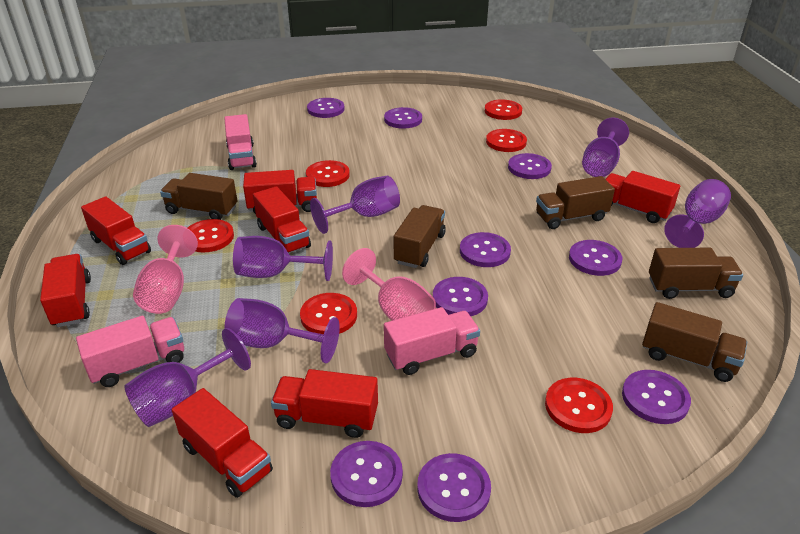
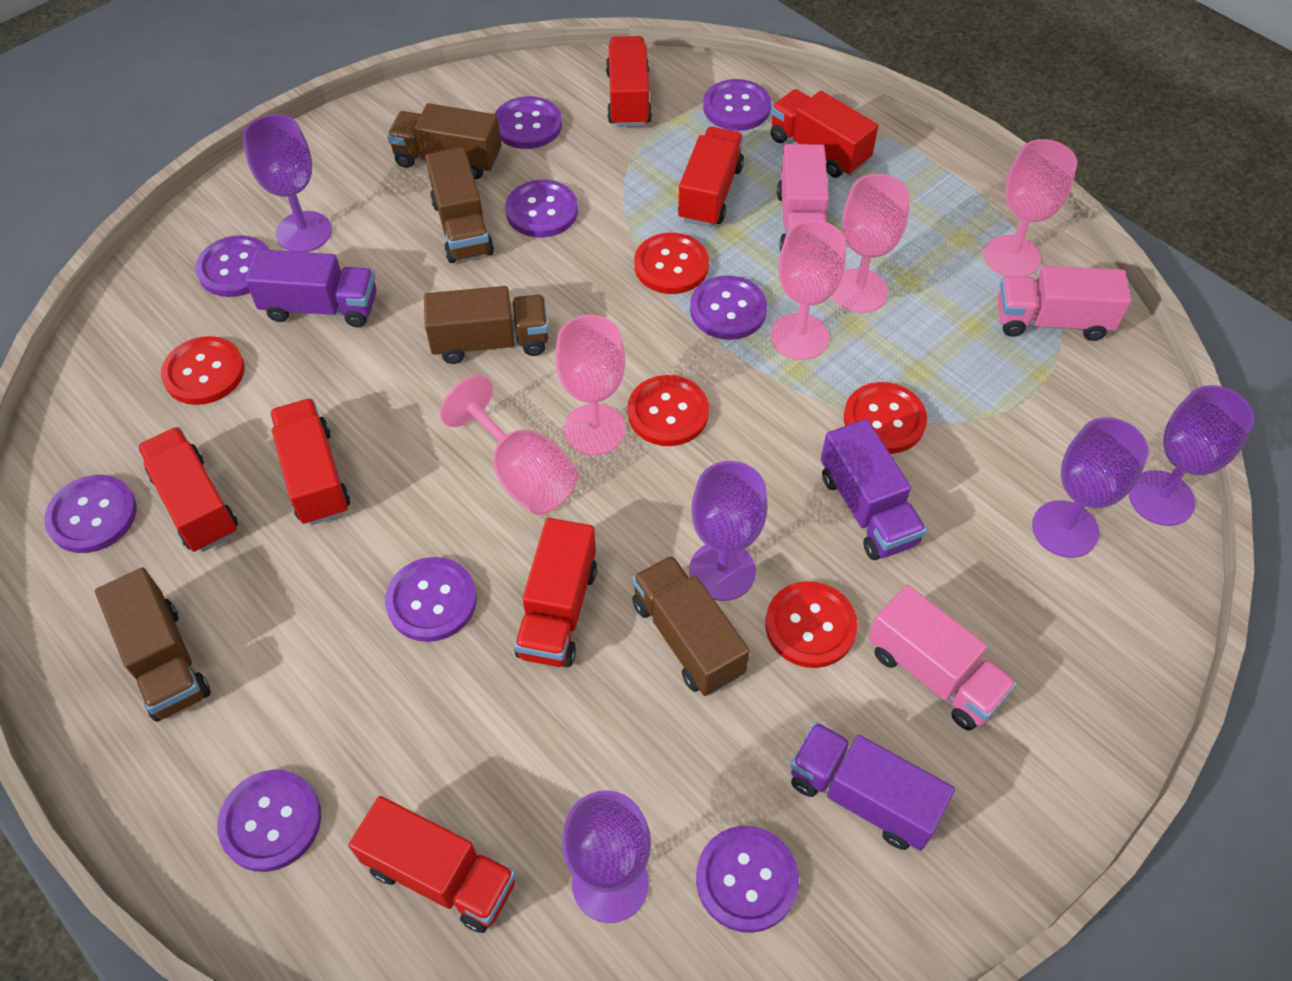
pink goblet: [133,225,198,314] [342,248,436,321] = 2 -> [440,375,579,515] [555,315,626,455] [770,220,846,360] [832,174,910,313] [984,139,1077,277] = 5
purple goblet: [124,328,251,427] [224,298,340,363] [233,236,333,281] [310,176,400,234] [582,118,629,177] [664,179,731,248] = 6 -> [242,114,332,252] [562,790,651,923] [689,461,768,601] [1032,417,1148,558] [1129,385,1254,526] = 5
purple truck: none = 0 -> [245,249,377,327] [790,722,955,851] [821,419,927,560] = 3
red button: [188,219,234,252] [300,293,357,334] [306,160,350,187] [485,99,522,120] [486,129,527,152] [545,378,613,433] = 6 -> [161,336,245,405] [628,375,709,446] [634,233,709,294] [765,581,858,668] [844,382,927,454] = 5

